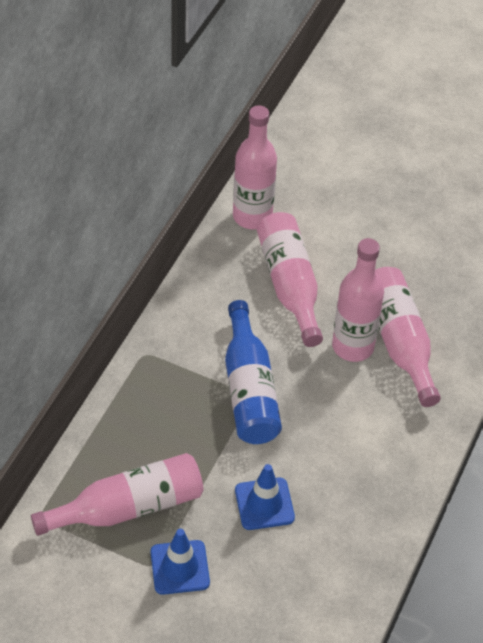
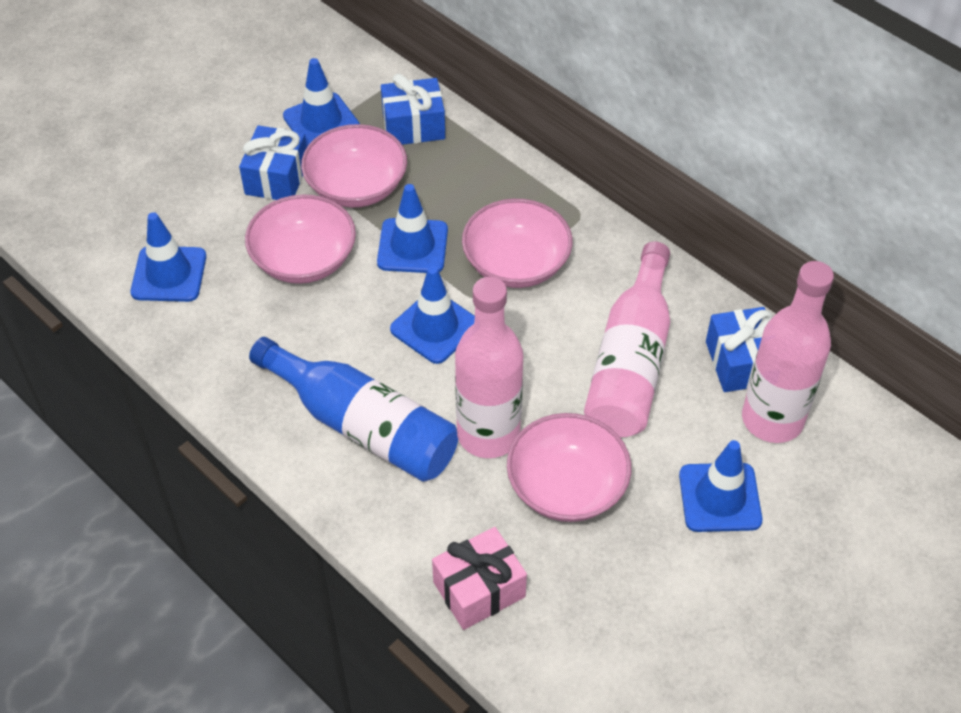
blue gift: none = 0 -> [239,125,307,200] [381,74,445,145] [706,307,773,392] = 3
blue traffic cone: [151,529,210,595] [235,464,295,530] = 2 -> [130,212,206,302] [283,58,360,146] [377,184,448,273] [390,266,475,364] [679,440,763,532] = 5
pink bottle: [31,453,203,536] [233,105,277,230] [257,212,323,347] [332,238,384,362] [375,267,441,407] = 5 -> [455,277,523,458] [584,242,670,437] [742,261,834,443] = 3
pink bowl: none = 0 -> [245,194,356,284] [301,124,407,208] [462,199,573,288] [507,413,631,522] = 4
pink gift: none = 0 -> [432,527,527,630] = 1

